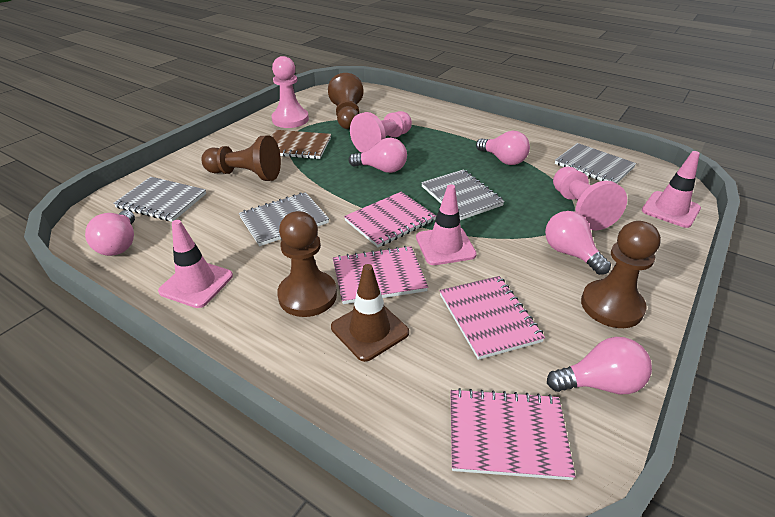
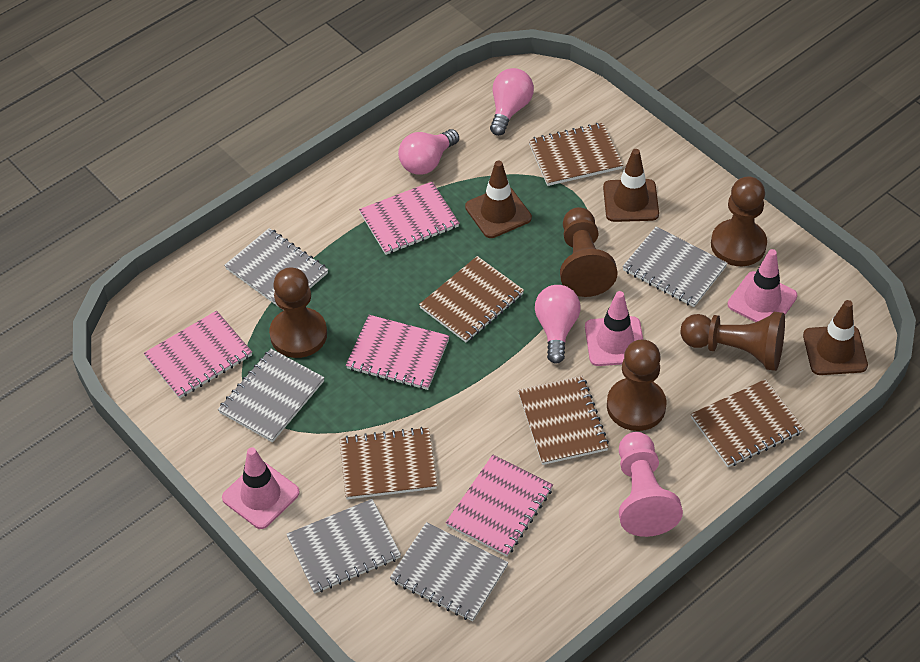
brown notebook: [271,130,331,159] = 1 -> [339,427,437,499] [419,256,524,342] [518,376,609,465] [529,123,623,186] [691,379,804,467] = 5
brown pawn: [201,135,281,181] [277,211,337,317] [328,73,364,129] [581,221,661,328] = 4 -> [269,267,327,358] [560,207,617,297] [607,340,667,431] [680,312,785,371] [711,176,767,266] = 5
brown traffic cone: [331,264,409,362] = 1 -> [465,161,532,238] [603,149,659,222] [803,300,868,375] = 3
grey notebook: [113,177,206,222] [239,192,329,246] [421,170,505,220] [555,143,636,183] = 4 -> [218,349,325,442] [224,228,328,310] [287,499,401,594] [390,522,508,622] [622,226,728,307] = 5
pink light bulb: [85,210,135,256] [349,138,407,173] [476,131,530,165] [545,211,611,275] [547,337,652,394] = 5 -> [398,129,459,175] [490,68,534,136] [535,285,580,364] = 3
pink pawn: [271,56,309,128] [350,111,412,153] [553,167,627,230] = 3 -> [619,432,683,537] = 1

